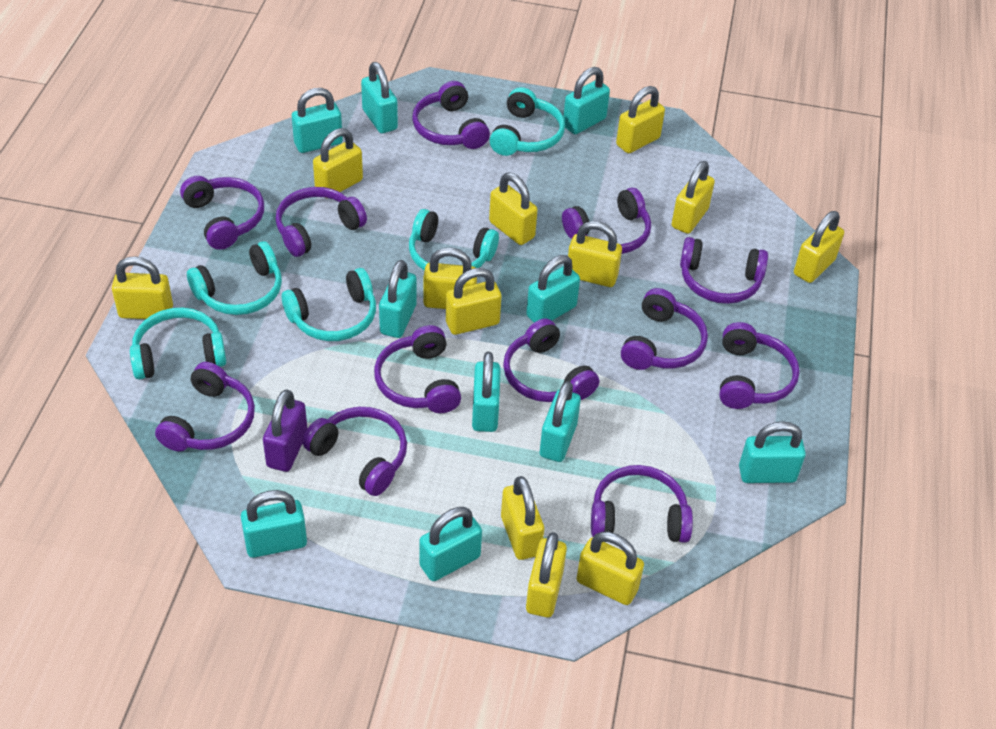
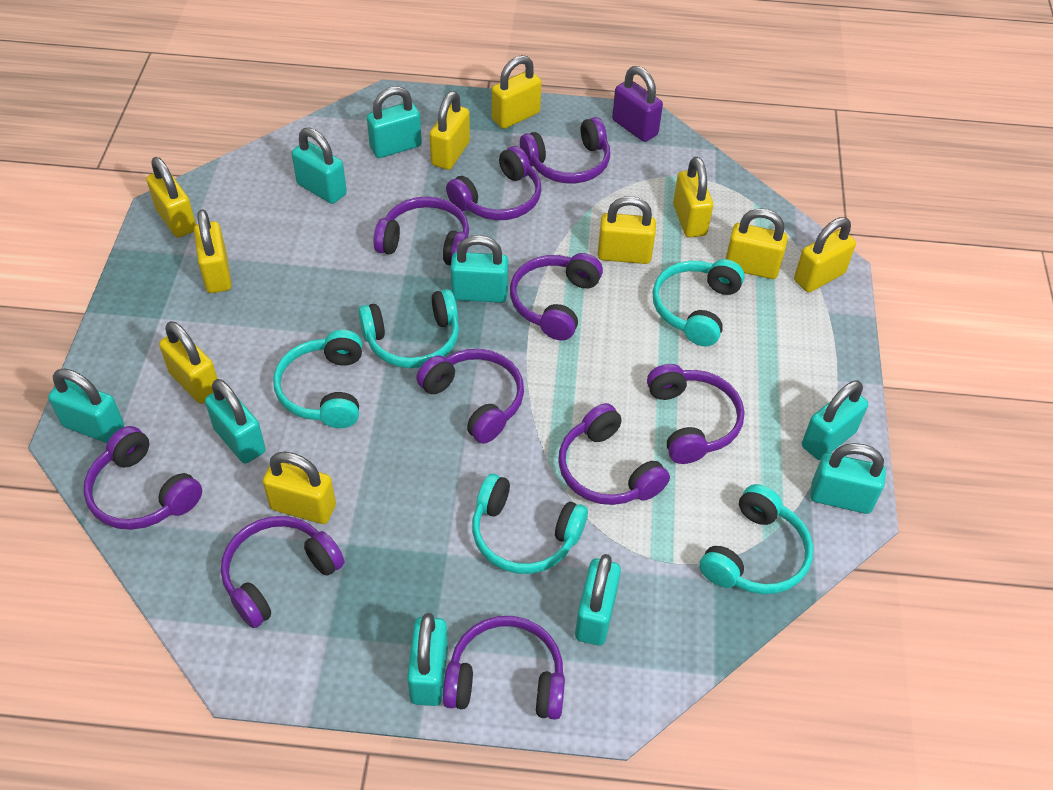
purple headphones: [155,362,255,452] [180,176,264,250] [275,187,367,257] [302,407,407,496] [374,325,461,413] [412,81,490,149] [503,318,599,402] [562,188,651,254] [591,465,693,543] [621,288,708,370] [680,237,768,304] [719,322,800,409] = 12 -> [84,426,202,530] [221,516,345,628] [373,196,469,265] [416,349,524,444] [443,616,565,720] [446,146,542,220] [510,253,603,341] [520,117,610,184] [558,403,670,505] [647,364,744,464] = 10
turquoise padlock: [241,490,307,558] [292,88,343,153] [361,62,398,133] [379,260,417,338] [419,507,482,581] [472,352,501,432] [526,255,580,323] [540,381,581,462] [563,67,610,134] [739,421,806,483] = 10 -> [48,368,124,443] [205,379,266,464] [292,128,347,204] [367,86,422,158] [407,613,448,706] [451,235,509,303] [575,554,621,646] [802,380,868,460] [810,443,886,514] = 9
yellow padlock: [112,256,173,319] [313,128,363,192] [423,248,477,309] [446,268,502,335] [489,173,538,245] [501,476,544,560] [526,532,567,617] [568,221,622,287] [577,531,644,605] [616,86,665,153] [672,161,715,234] [794,211,844,283] = 12 -> [147,157,196,238] [159,321,218,404] [194,209,232,293] [263,452,336,524] [429,91,470,170] [492,55,542,129] [598,196,656,264] [673,157,713,238] [726,208,788,279] [794,217,856,292] = 10

